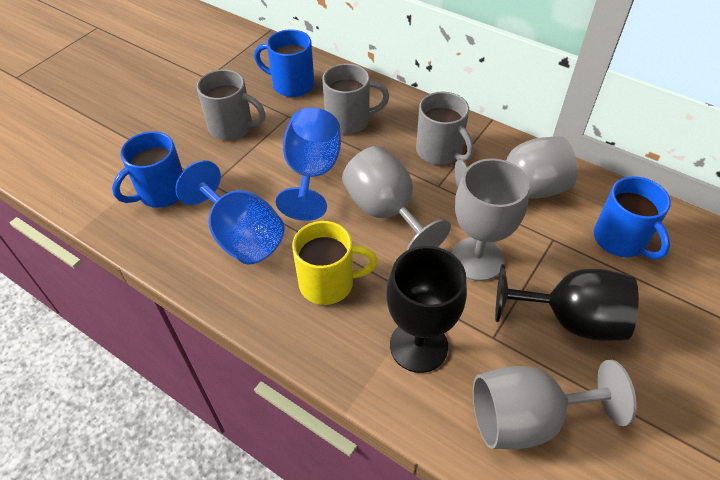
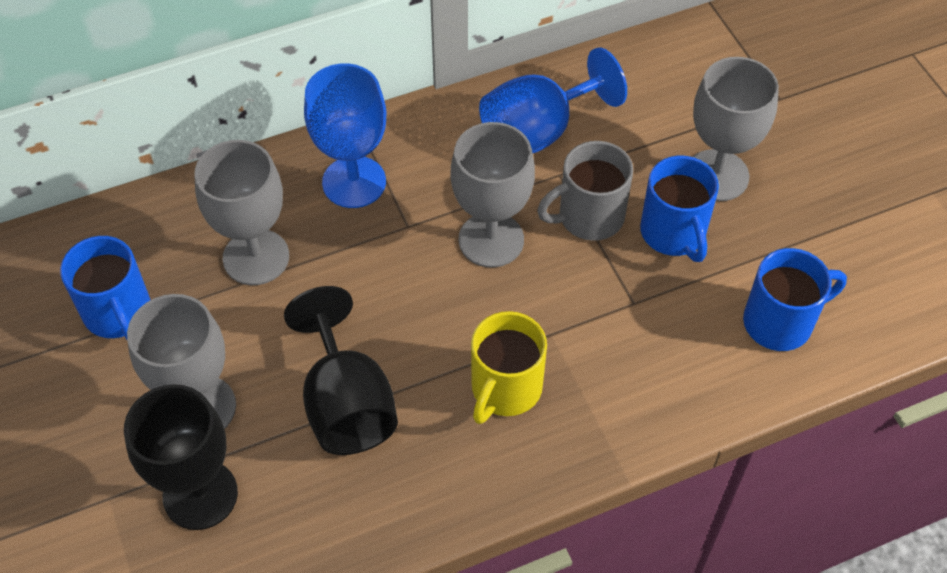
grey mug: [197,69,266,140] [322,64,389,134] [416,92,474,165] = 3 -> [537,141,633,241] = 1

